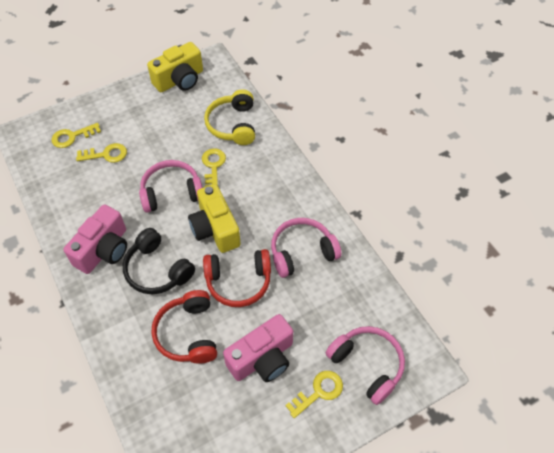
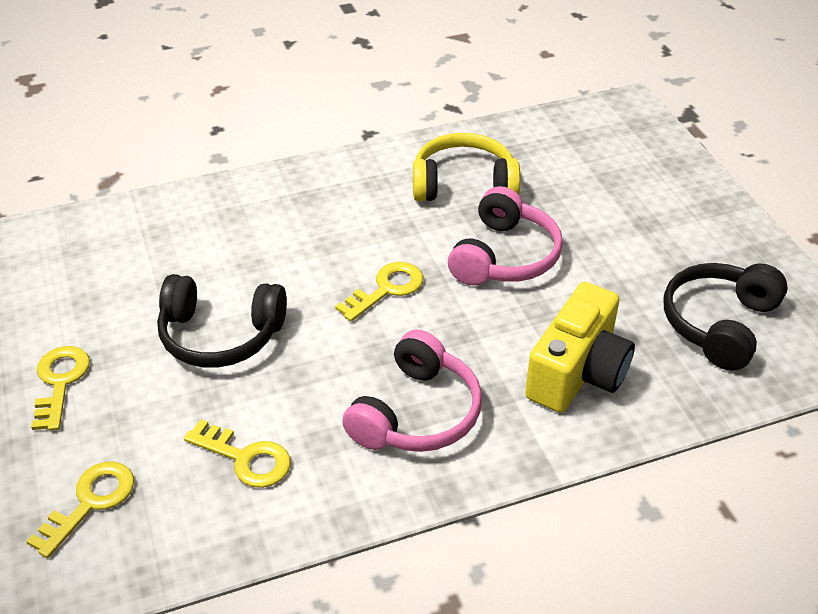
black headphones: [123,228,195,294] = 1 -> [157,274,287,368] [664,263,788,371] = 2
pink camera: [63,204,127,274] [223,314,293,382] = 2 -> none = 0
pink headphones: [139,160,202,213] [271,218,341,278] [326,326,405,405] = 3 -> [342,329,482,452] [448,186,563,285] = 2
red headphones: [151,290,217,364] [203,249,271,307] = 2 -> none = 0
yellow camera: [147,42,203,92] [188,184,241,253] = 2 -> [525,282,635,413] = 1

